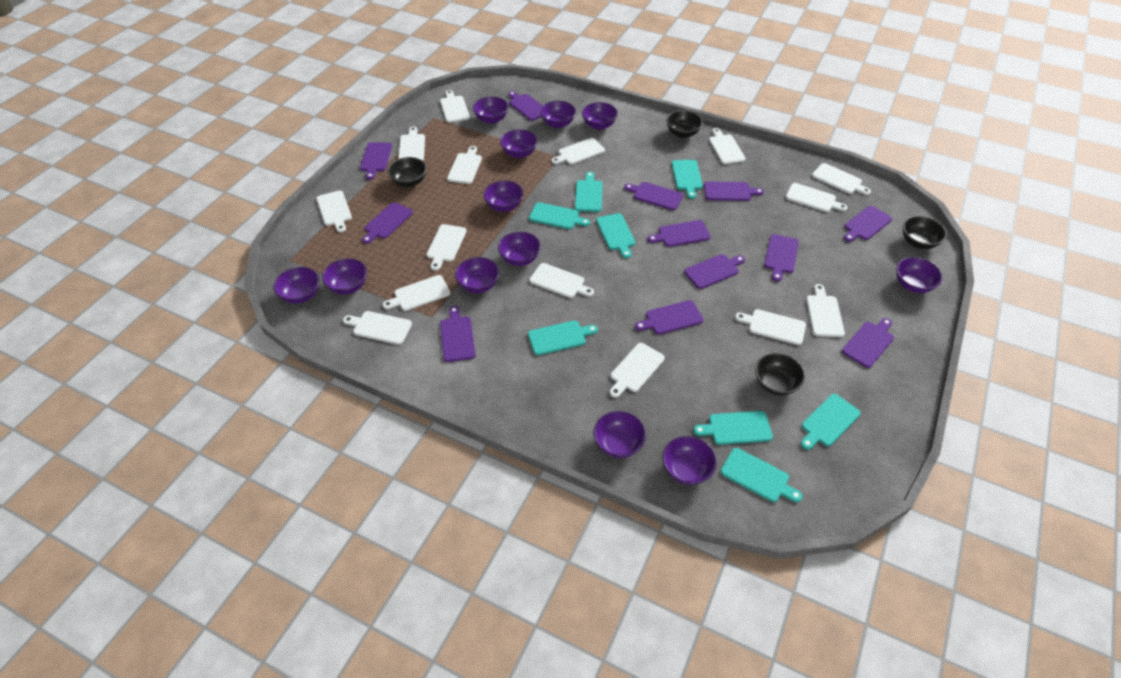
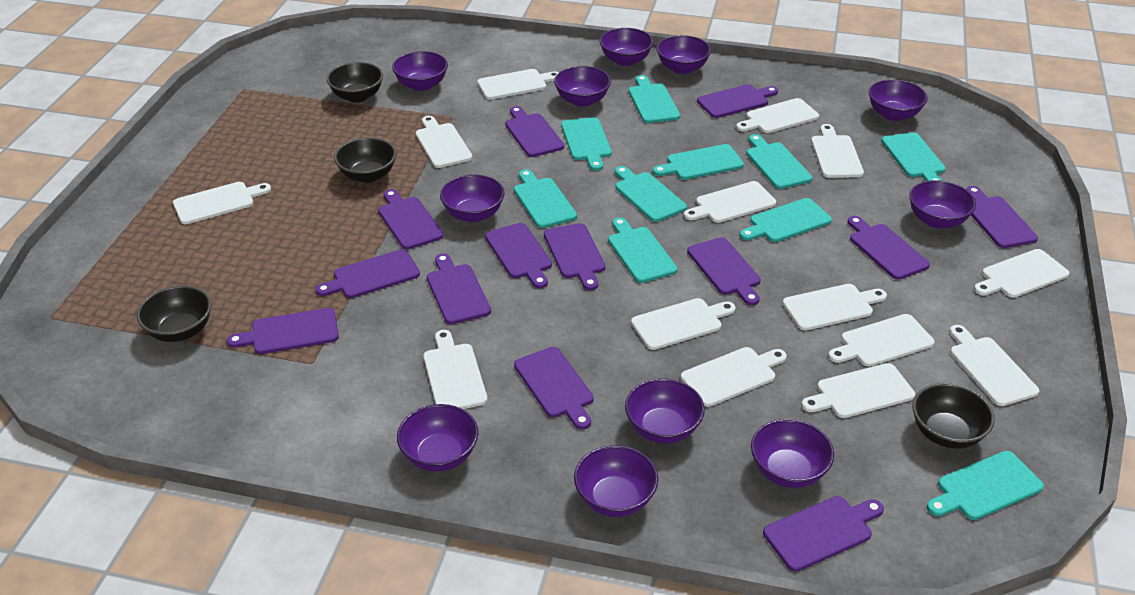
purple bowl: [273,267,319,304] [322,258,367,295] [455,257,499,293] [473,97,509,124] [483,180,524,212] [498,232,541,266] [500,129,538,158] [540,101,576,128] [582,102,618,130] [593,411,646,458] [662,436,717,485] [896,257,943,293] = 12 -> [392,51,448,91] [397,404,478,472] [440,174,505,222] [554,66,611,107] [574,445,658,517] [600,28,653,66] [625,378,705,444] [657,35,711,74] [751,419,834,488] [869,79,928,121] [909,180,976,229] = 11
purple cutting board: [360,142,392,180] [362,202,413,244] [440,306,476,362] [508,91,543,121] [624,182,683,210] [635,300,704,335] [648,220,711,247] [684,254,745,289] [704,181,764,201] [764,234,799,282] [842,318,894,368] [844,206,892,242] = 12 -> [227,308,339,354] [315,249,420,298] [378,189,443,250] [427,253,491,324] [485,223,552,288] [505,106,564,157] [514,347,594,429] [544,223,606,290] [687,237,761,305] [697,84,778,118] [763,496,884,572] [848,216,930,280] [966,186,1038,248] = 13
turquoise cutting board: [528,321,598,355] [529,202,590,229] [575,172,603,212] [596,213,636,258] [672,160,703,199] [694,411,773,445] [720,448,802,502] [801,394,861,450] = 8 -> [514,169,577,228] [561,117,612,171] [608,217,678,283] [615,166,687,222] [629,75,680,123] [653,144,744,180] [740,198,832,242] [746,134,812,189] [881,132,946,181] [927,451,1044,520] = 10
white cutting board: [317,191,352,232] [343,311,412,345] [383,275,450,311] [398,127,425,161] [426,224,466,271] [440,90,470,123] [447,146,482,184] [529,263,594,298] [552,138,605,165] [610,343,665,398] [709,128,746,164] [735,309,806,345] [785,183,848,212] [806,284,845,337] [812,163,871,195] = 15 -> [173,182,271,224] [416,116,472,168] [424,330,487,409] [477,69,559,100] [631,298,735,350] [681,347,787,407] [684,181,776,223] [736,98,819,133] [783,284,887,330] [802,363,915,418] [811,124,864,178] [828,314,935,367] [950,325,1039,406] [974,249,1069,298] = 14

